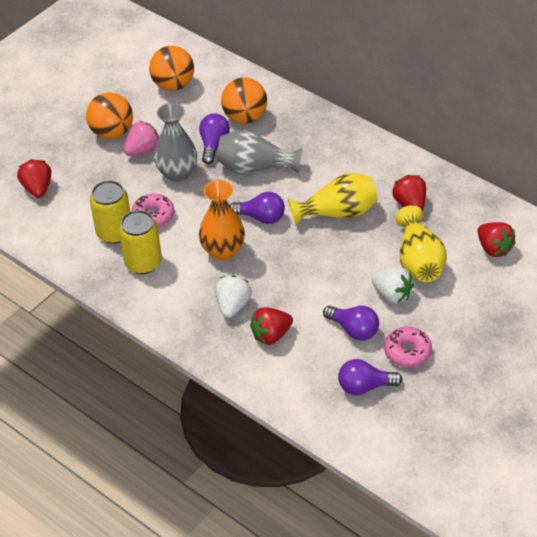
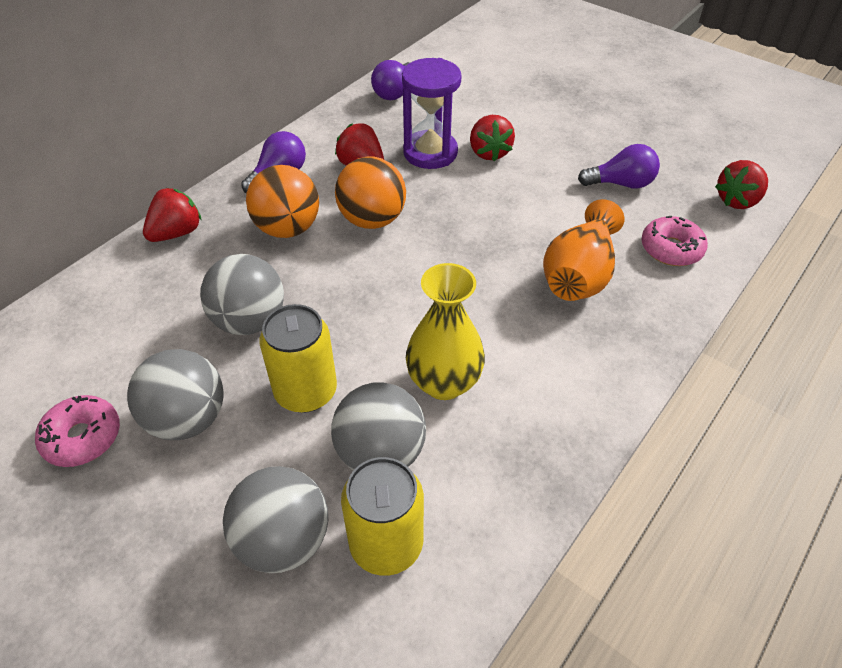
grey ball: none = 0 -> [127,349,224,440] [200,254,284,335] [223,466,328,573] [331,382,426,470] = 4
grey vase: [154,103,197,182] [217,130,302,174] = 2 -> none = 0
orange ball: [86,92,133,139] [149,46,194,91] [221,77,267,124] = 3 -> [246,165,319,238] [335,157,406,229] = 2
pink strawberry: [124,121,159,156] = 1 -> none = 0
purple hourglass: none = 0 -> [402,58,462,169] = 1
purple light bulb: [199,113,230,164] [230,192,285,224] [323,306,379,341] [338,359,402,395] = 4 -> [241,131,306,193] [371,60,410,100] [578,144,660,189] = 3
white strawberry: [215,275,252,318] [372,267,414,304] = 2 -> none = 0
yellow vase: [288,173,378,225] [395,205,447,282] = 2 -> [406,263,485,400] = 1

